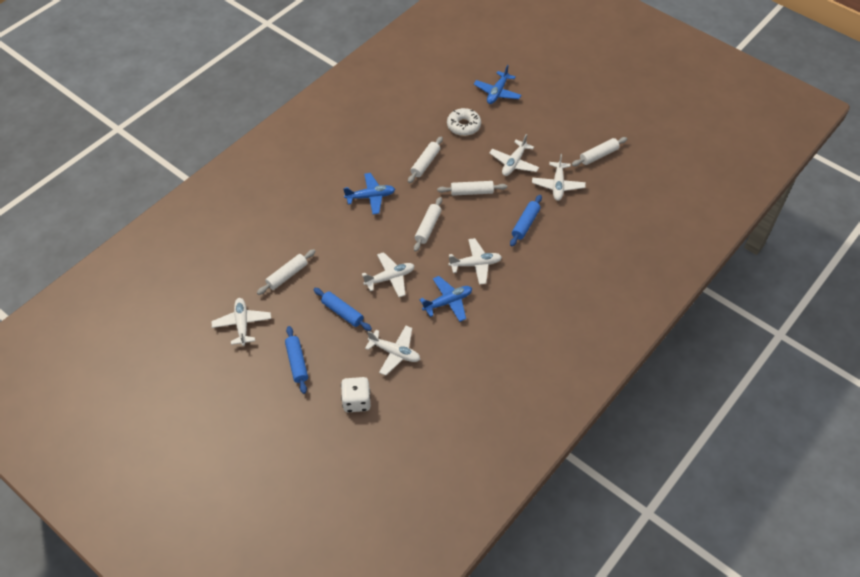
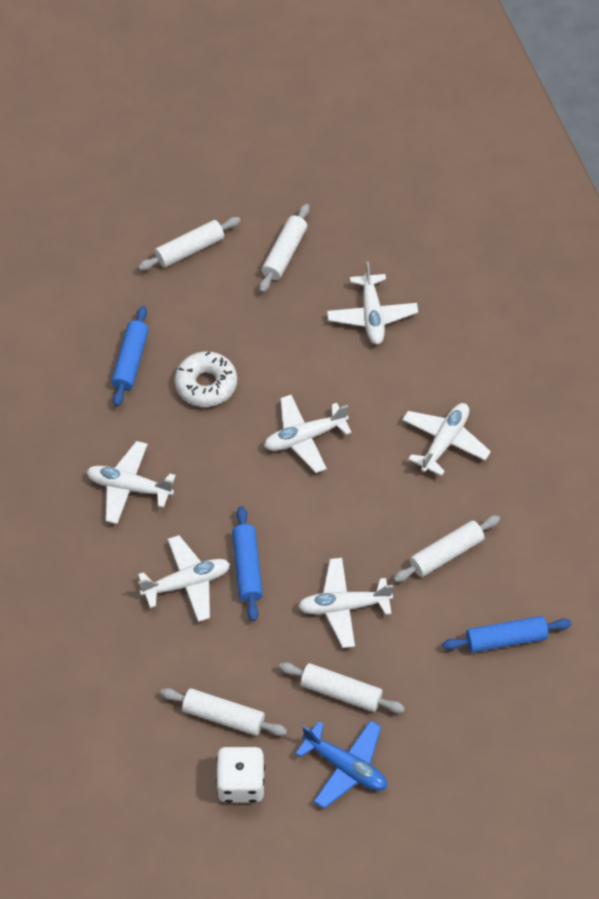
blue plane: [343,173,395,214] [419,276,472,322] [474,65,521,104] = 3 -> [295,720,387,809] = 1

